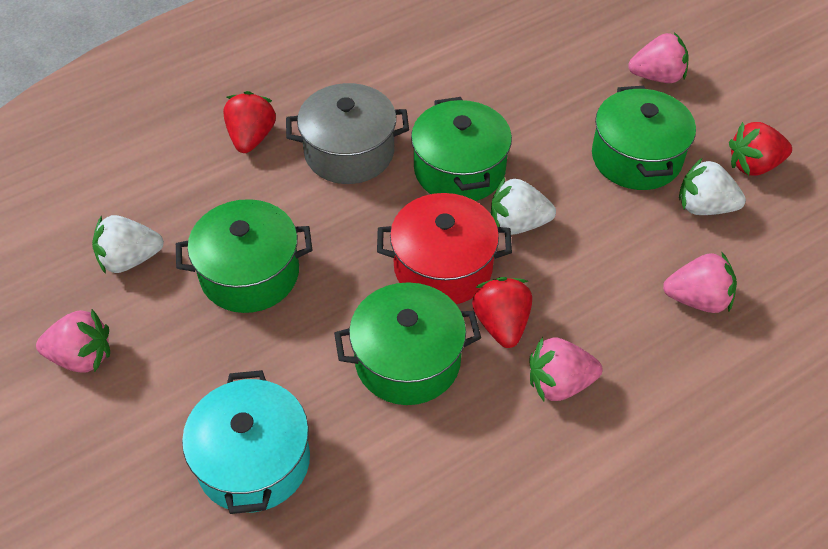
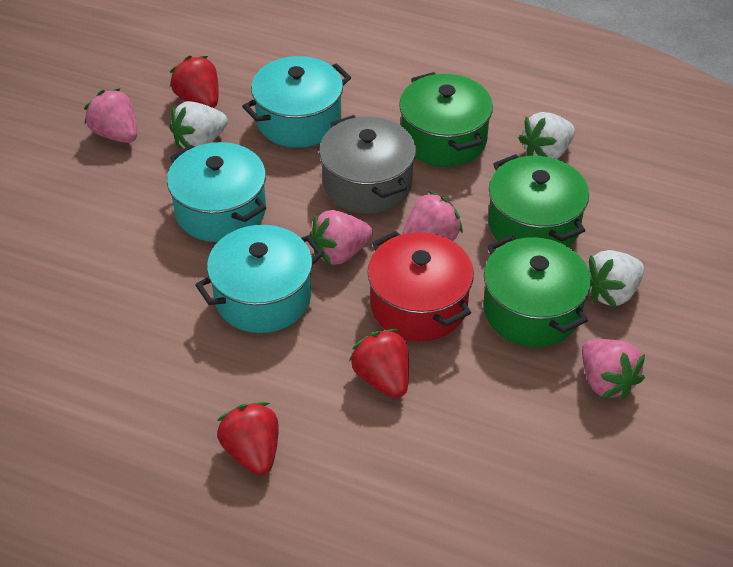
green pot: [176,199,312,313] [334,282,481,405] [411,97,512,201] [592,86,696,190] = 4 -> [399,72,493,167] [483,235,591,347] [488,154,589,247] = 3
turquoise pot: [182,370,310,514] = 1 -> [167,142,266,242] [195,225,324,333] [242,56,351,148] = 3

